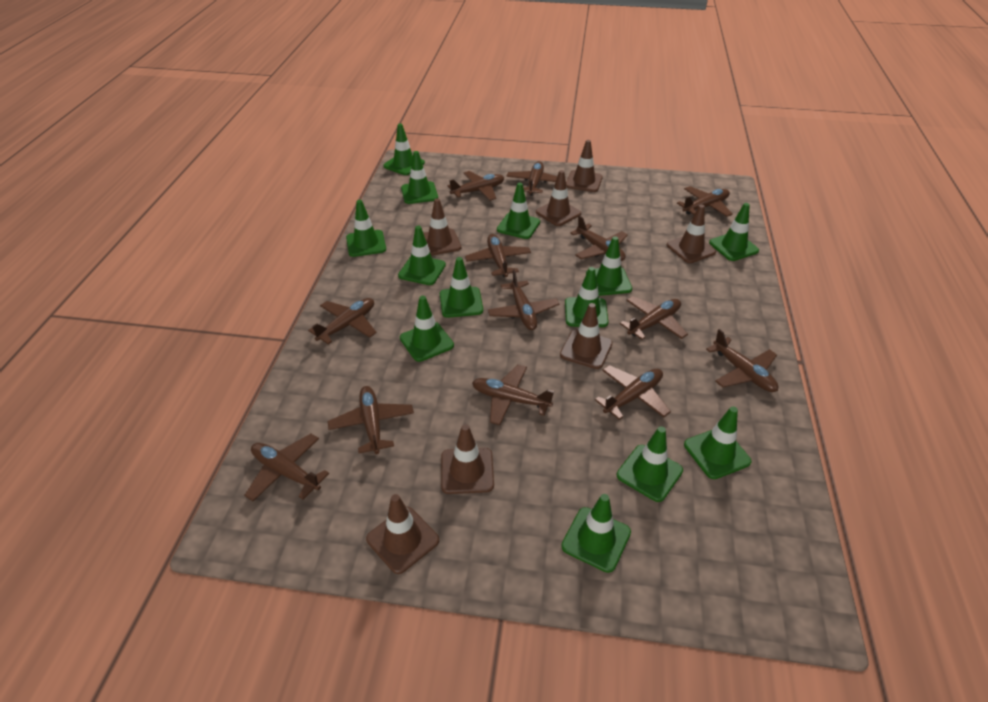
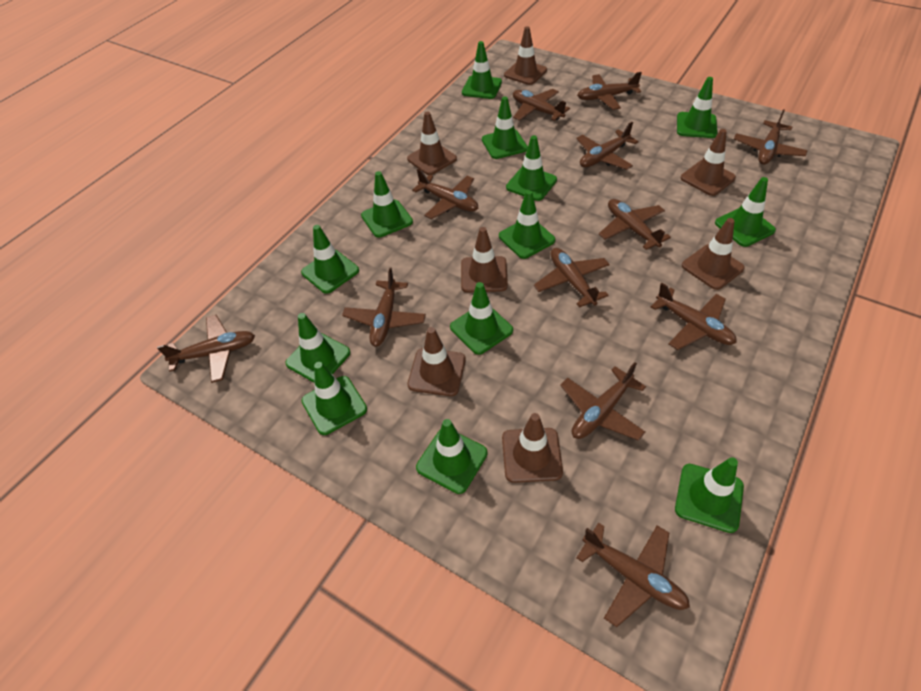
brown plane: [244,434,329,501] [308,298,377,344] [328,386,414,454] [448,171,504,201] [465,234,531,277] [472,364,554,425] [488,269,559,330] [507,161,557,196] [570,215,628,261] [595,365,671,420] [620,296,688,340] [677,186,733,217] [706,329,778,392] = 13 -> [157,315,255,383] [342,268,426,347] [412,169,478,219] [513,89,570,121] [534,248,610,308] [560,362,646,441] [576,122,639,170] [576,523,690,627] [577,72,642,110] [599,199,671,250] [651,283,737,350] [734,109,808,165] = 12

